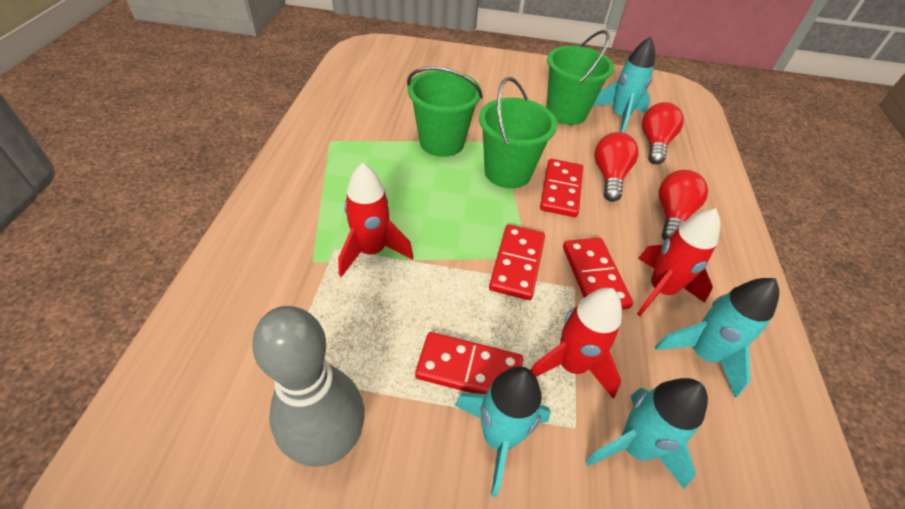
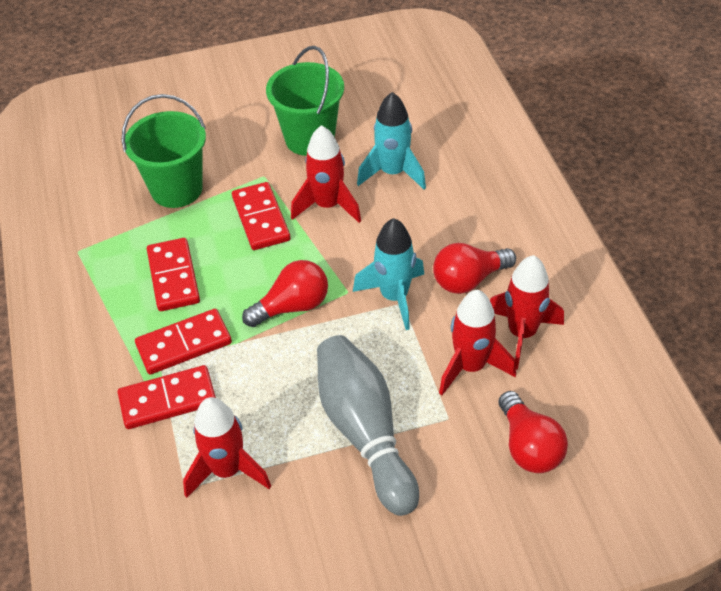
green bucket: [407,66,483,157] [479,77,557,189] [547,30,614,125] = 3 -> [122,94,206,208] [266,46,344,156] = 2
red rocket: [338,163,413,277] [531,288,622,399] [637,208,720,316] = 3 -> [183,397,271,498] [291,125,361,223] [439,290,516,395] [490,255,564,370] = 4
turquoise rocket: [455,366,551,497] [585,378,708,489] [593,36,655,133] [655,278,779,398] = 4 -> [353,218,424,330] [357,92,426,190] = 2

